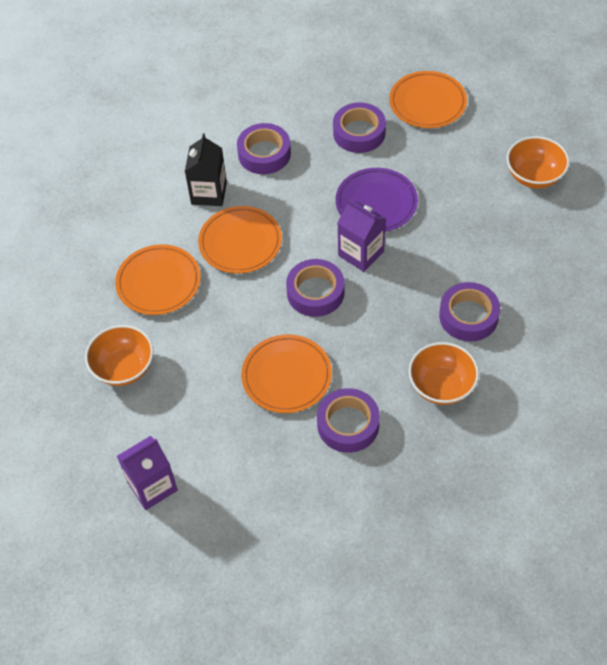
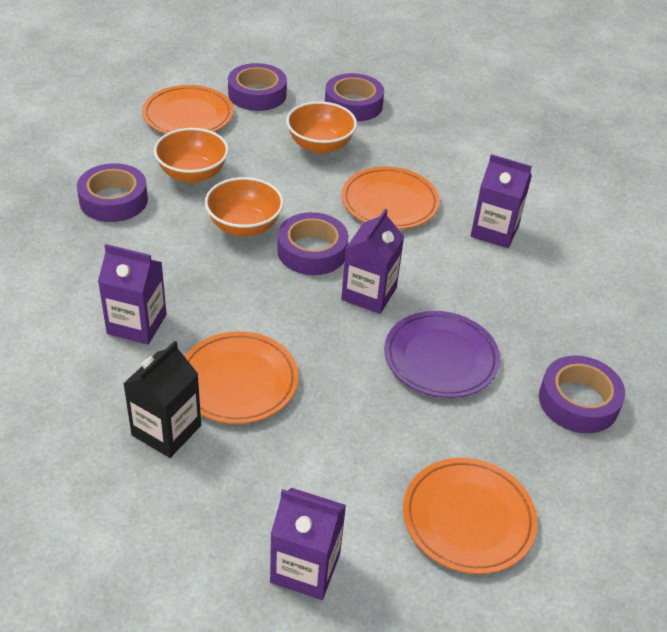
purple carton: [117,436,178,510] [338,199,386,272] = 2 -> [98,244,167,345] [270,488,346,600] [341,209,404,314] [471,154,532,248] = 4

